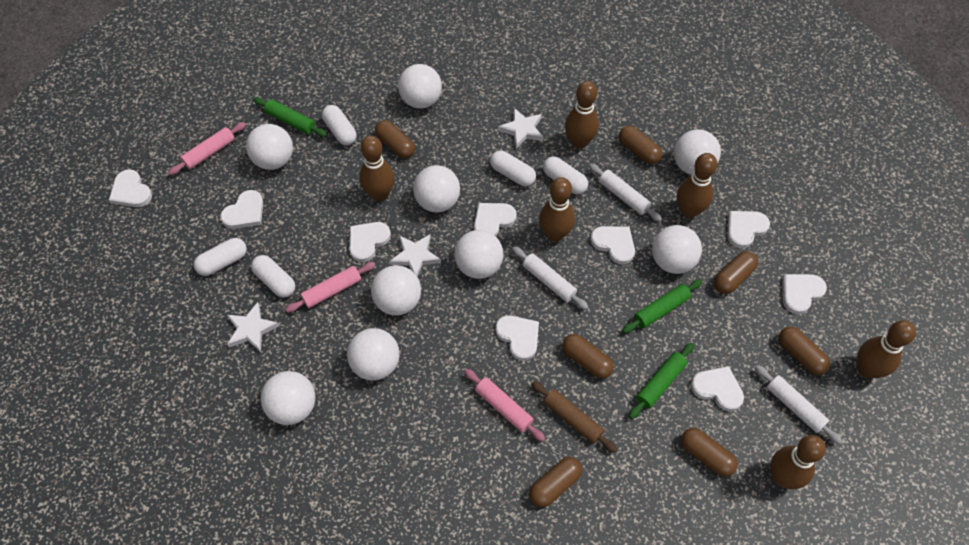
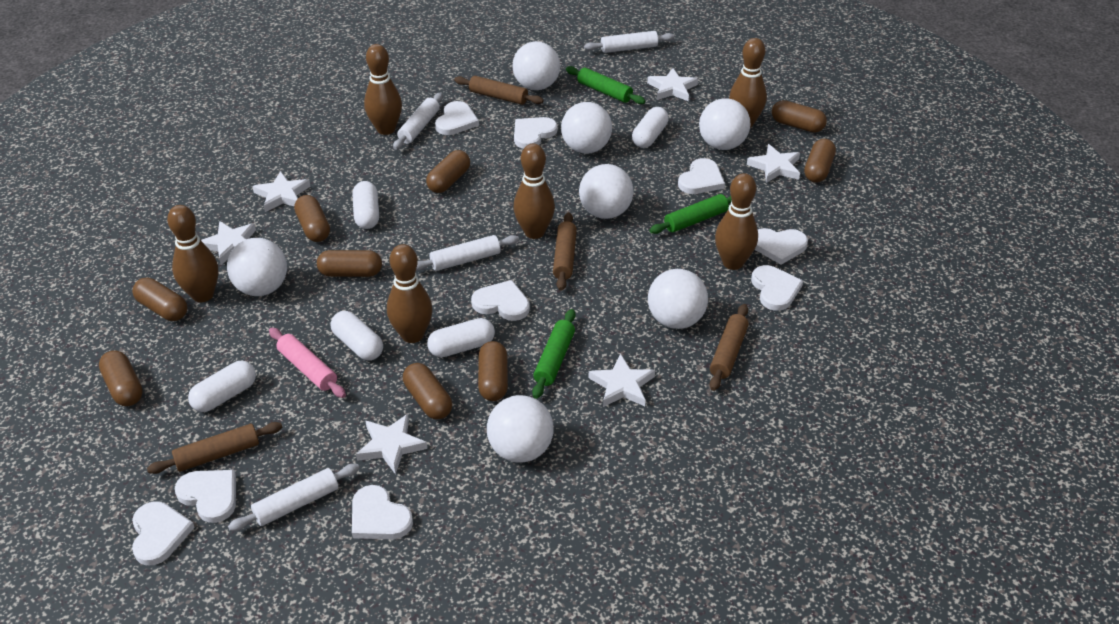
brown capsule: [375,120,415,159] [529,457,582,508] [562,334,614,379] [619,126,662,164] [681,428,738,477] [714,251,758,294] [779,327,830,375] = 7 -> [99,350,143,406] [132,277,188,321] [294,195,330,242] [317,250,382,277] [403,363,452,420] [426,150,470,193] [478,341,508,401] [772,100,827,133] [804,139,836,183] = 9
brown rolling pin: [531,381,618,453] = 1 -> [147,422,282,474] [454,76,544,105] [553,212,577,291] [710,304,749,391] = 4
pink rolling pin: [168,122,246,175] [285,262,375,313] [464,369,545,442] = 3 -> [269,328,346,398] = 1
white ball: [246,124,293,170] [261,371,315,425] [347,328,399,381] [371,265,421,316] [398,64,442,109] [413,165,460,212] [454,230,503,279] [652,225,702,274] [674,129,721,175] = 9 -> [227,238,287,296] [487,395,554,463] [513,41,560,90] [561,102,612,154] [579,164,634,219] [648,269,708,329] [699,98,751,150] = 7
white rolling pin: [512,246,588,310] [589,164,662,222] [755,365,842,444] = 3 -> [228,464,360,531] [393,93,443,150] [416,235,519,271] [584,31,674,53] = 4
white star: [227,302,279,352] [389,234,441,276] [498,108,544,149] = 3 -> [201,221,256,265] [252,171,311,212] [356,414,427,474] [589,353,655,407] [647,68,698,101] [747,144,800,183] = 6

